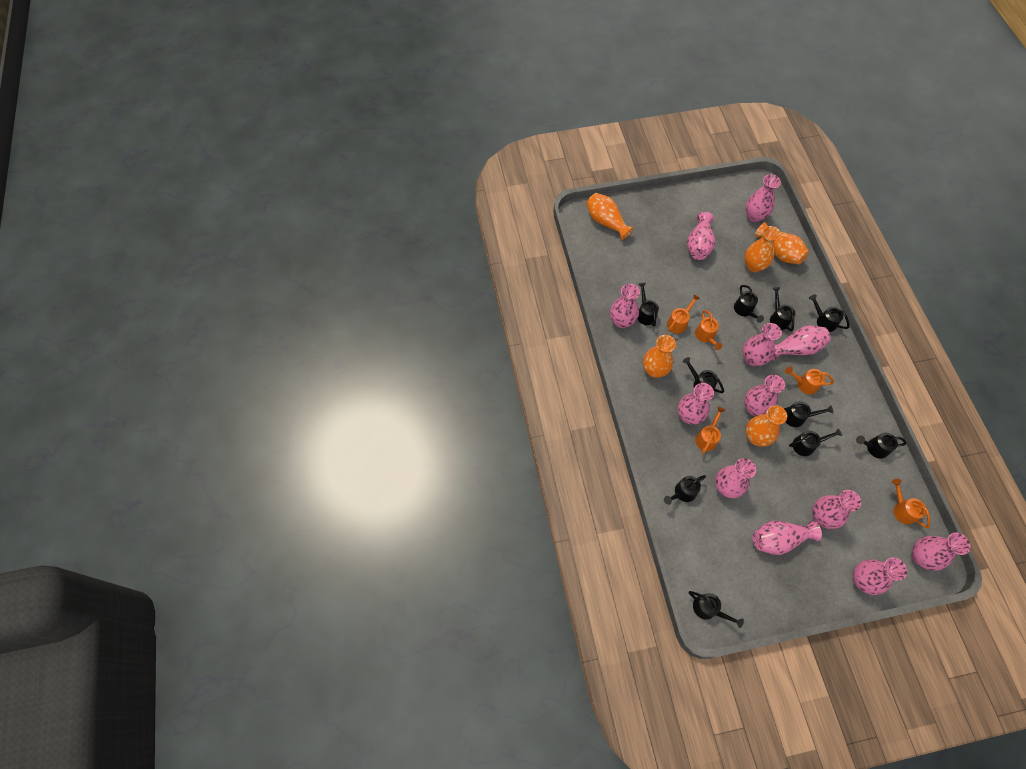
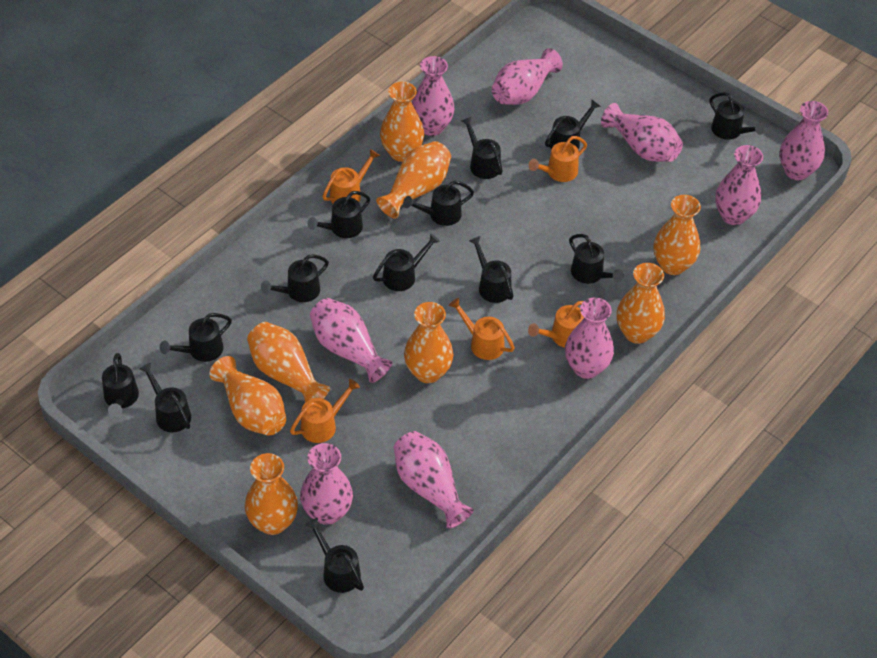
black watering can: [638,283,659,327] [664,475,706,505] [683,357,724,393] [689,591,744,628] [734,285,764,323] [770,287,795,331] [784,401,833,427] [789,428,842,456] [809,294,850,332] [856,433,906,459] = 10 -> [102,353,139,417] [139,363,191,432] [160,313,232,362] [261,254,329,302] [305,518,364,593] [307,191,370,238] [373,233,440,291] [403,181,474,226] [461,116,503,179] [469,236,513,303] [545,100,601,150] [569,234,624,284] [710,92,765,140] = 13
orange vase: [586,193,634,240] [643,335,676,378] [744,226,781,272] [746,405,787,447] [755,222,809,264] = 5 -> [209,356,286,436] [245,453,298,535] [247,322,330,403] [376,141,451,219] [380,82,424,162] [404,302,453,383] [617,263,665,344] [654,195,701,275] = 8
pink vase: [610,284,640,328] [677,383,714,425] [687,212,715,260] [715,458,756,498] [743,323,782,366] [744,375,785,416] [746,174,781,222] [753,520,822,555] [772,326,831,361] [812,490,861,529] [853,557,907,595] [912,532,971,571] = 12 -> [300,443,353,525] [310,298,392,383] [394,431,474,529] [412,56,454,136] [492,48,563,105] [565,297,614,379] [601,103,683,162] [715,145,763,225] [780,101,828,180] = 9

